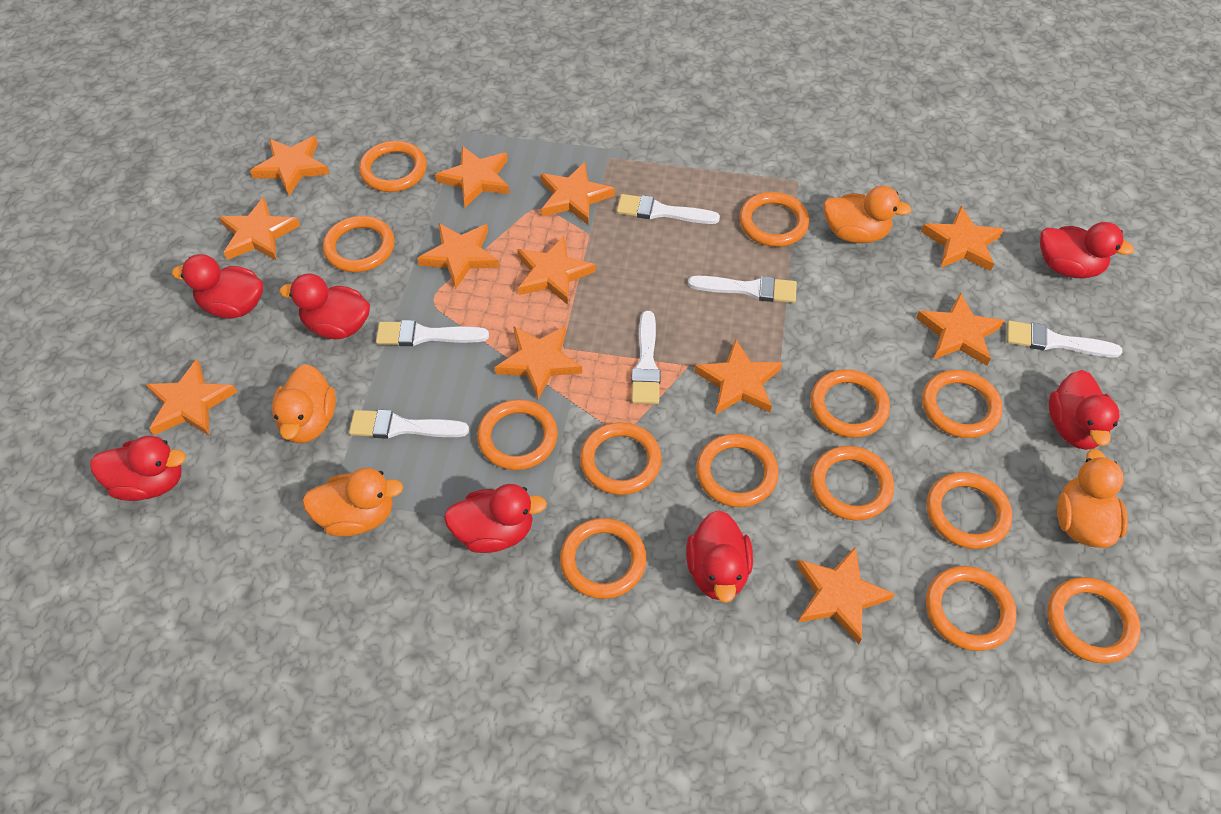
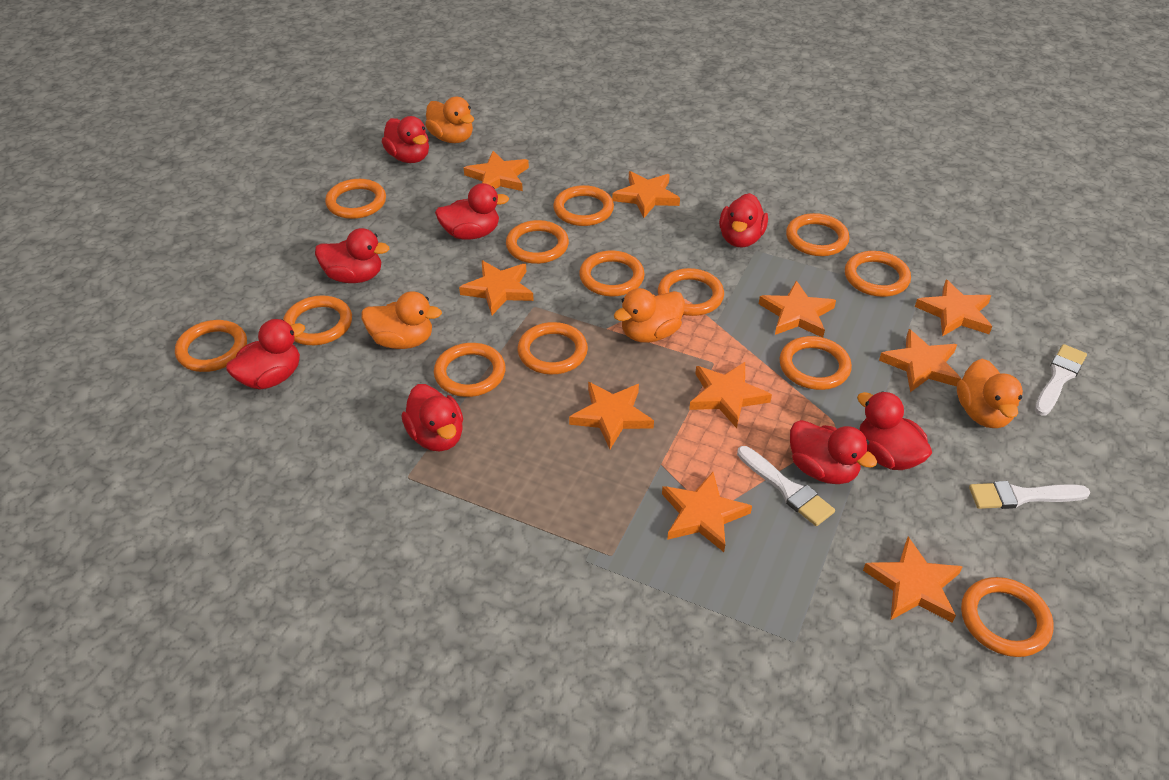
orange star: [146,359,237,435] [219,197,300,261] [250,136,329,196] [417,223,499,289] [435,146,510,208] [495,326,582,399] [517,236,596,305] [541,162,615,225] [695,339,782,414] [797,546,895,644] [916,292,1005,365] [921,206,1004,271] = 12 -> [459,260,534,315] [464,151,529,191] [569,382,654,449] [612,171,680,218] [662,472,752,552] [689,362,772,428] [759,281,836,337] [863,537,963,622] [879,329,961,392] [915,280,992,337] = 10
red duck: [90,435,186,501] [172,254,263,319] [280,273,370,339] [444,484,547,553] [686,510,753,603] [1040,222,1134,278] [1049,370,1119,450] = 7 -> [226,319,305,390] [315,228,389,283] [382,116,429,163] [402,384,463,451] [435,183,509,240] [719,193,768,247] [790,420,877,484] [857,391,932,470] = 8
white brush: [349,410,469,439] [376,320,489,346] [617,194,720,224] [632,311,661,404] [688,276,797,303] [1007,321,1122,357] = 6 -> [737,446,835,526] [969,481,1090,509] [1035,344,1087,416] = 3

